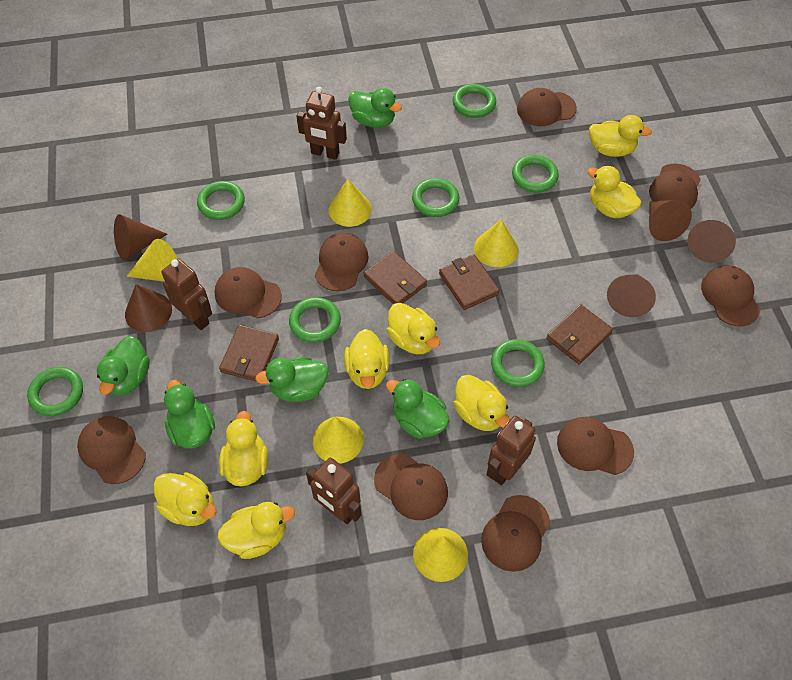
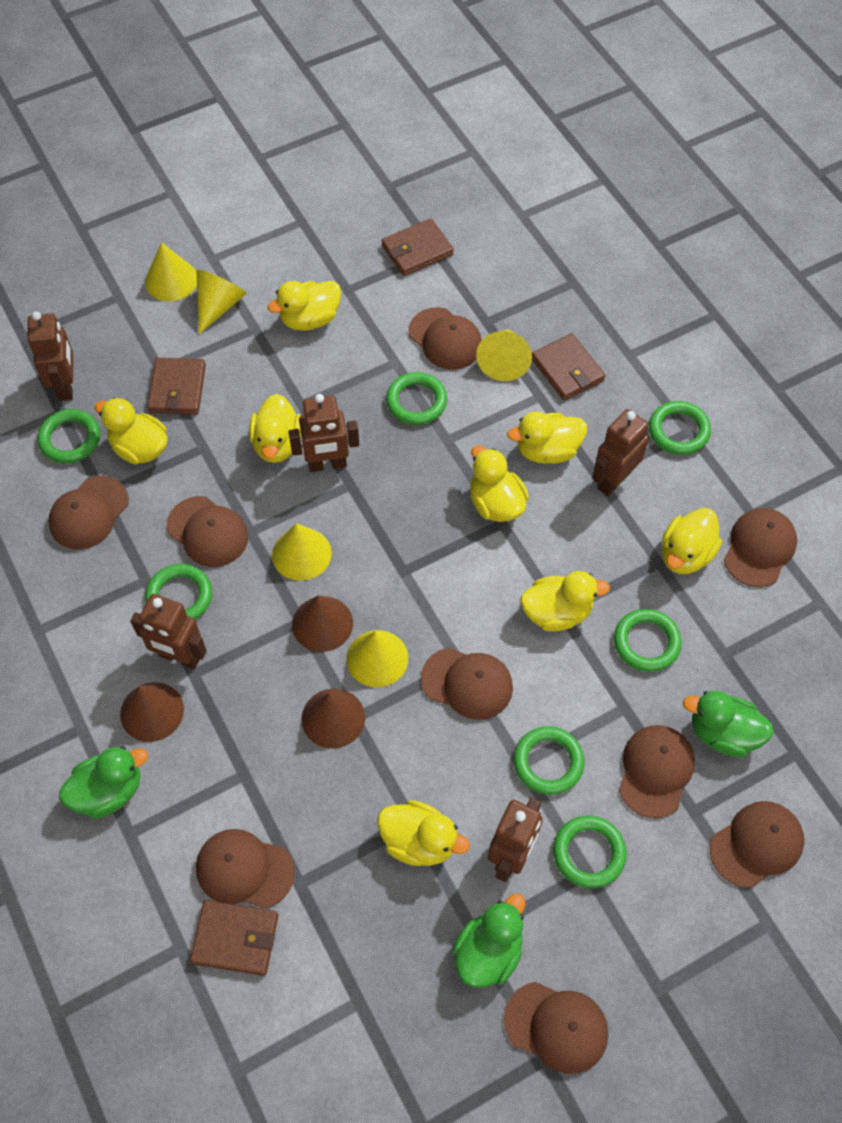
brown cone: [114,214,167,260] [125,284,172,332] [607,274,656,317] [649,200,692,241] [688,220,736,263] = 5 -> [120,682,184,742] [292,595,353,652] [302,689,365,748] = 3
brown robot: [161,258,212,330] [297,87,347,160] [306,458,361,524] [486,416,536,485] = 4 -> [27,311,73,401] [130,594,207,669] [289,394,359,472] [488,797,543,882] [592,409,649,496] = 5
green duck: [97,336,150,396] [164,380,215,449] [255,357,329,402] [348,88,402,128] [386,379,450,439] = 5 -> [59,746,148,819] [452,893,525,988] [683,691,774,757] = 3

